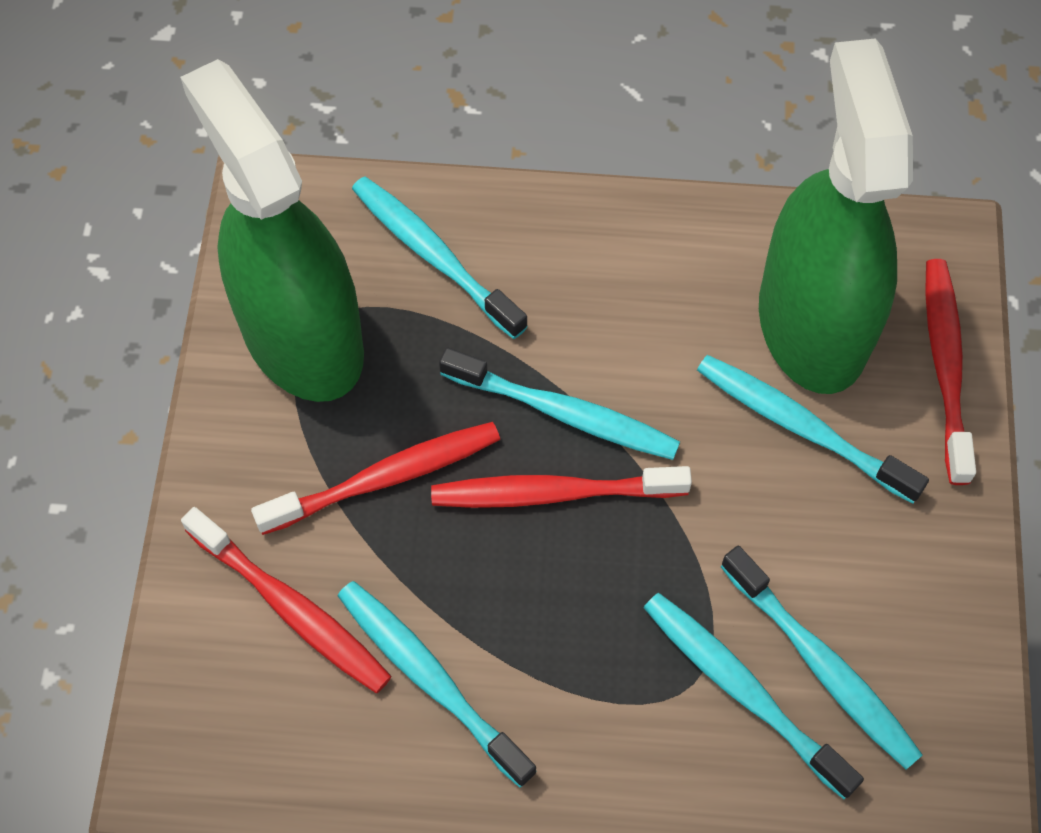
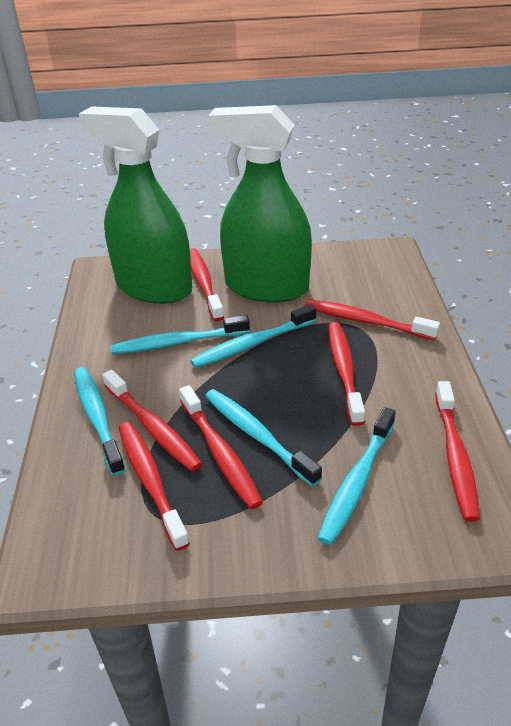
red toothbrush: [181,507,392,693] [251,422,500,535] [431,466,692,508] [925,259,976,485] = 4 -> [103,370,202,472] [119,422,190,551] [179,385,263,509] [190,248,224,321] [305,299,440,340] [328,322,365,426] [435,381,480,522] = 7
turquoise toothbrush: [338,581,537,788] [352,177,528,339] [439,347,680,460] [644,593,864,799] [697,355,929,503] [721,546,923,770] = 6 -> [74,367,126,476] [111,315,250,354] [190,304,316,368] [205,389,322,487] [317,407,396,545] = 5

